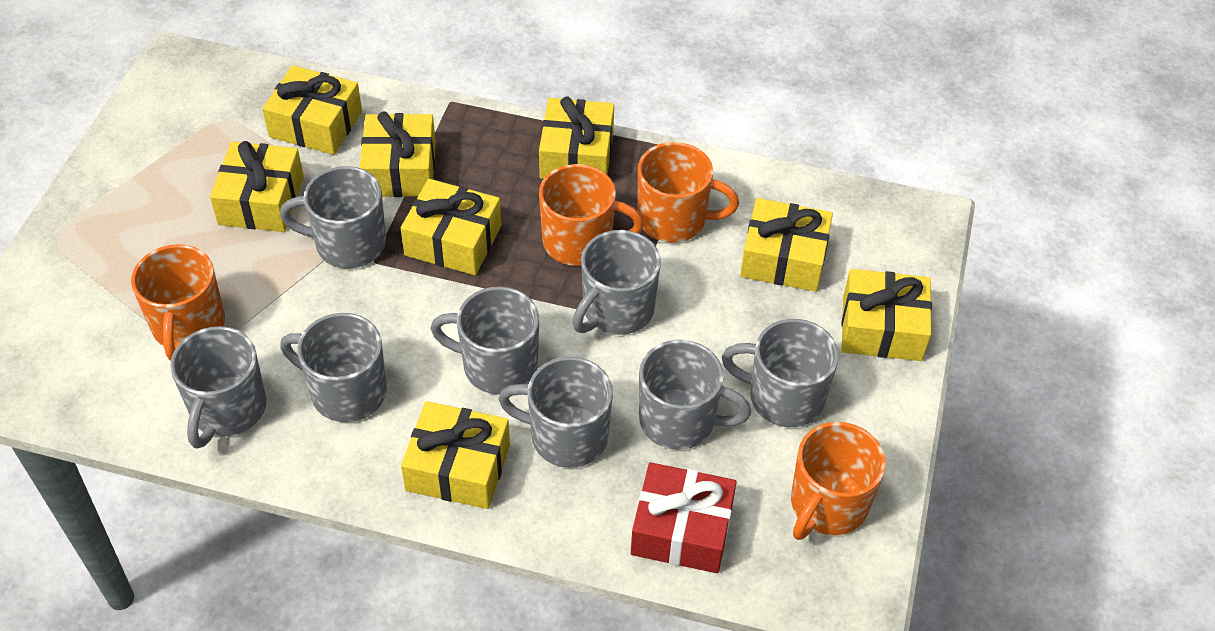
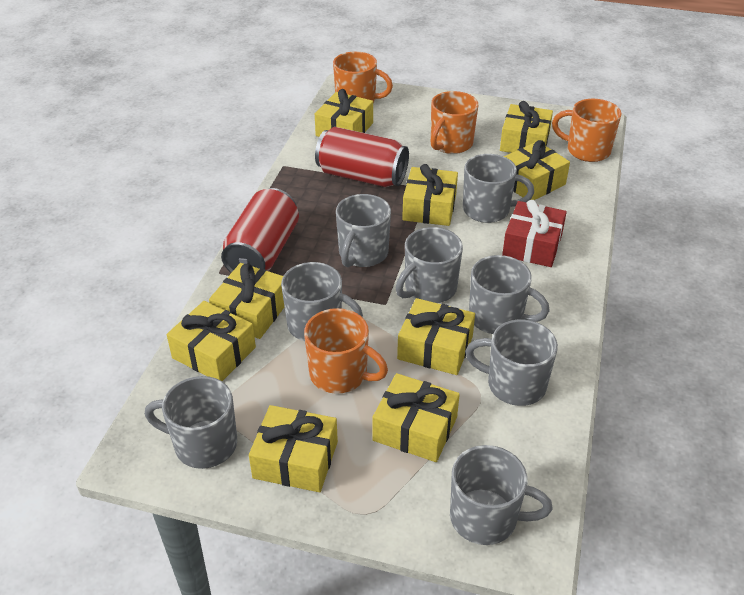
red can: none = 0 -> [221,188,299,273] [315,127,409,187] = 2
yellow gift: [210,141,304,232] [262,65,362,155] [359,111,436,197] [401,179,501,275] [401,401,510,509] [539,97,614,179] [740,198,833,292] [841,269,932,361] = 8 -> [167,301,256,381] [209,263,284,339] [249,405,338,492] [315,89,373,137] [373,373,460,462] [397,298,475,375] [402,164,458,226] [500,101,553,153] [504,140,570,200] = 9

